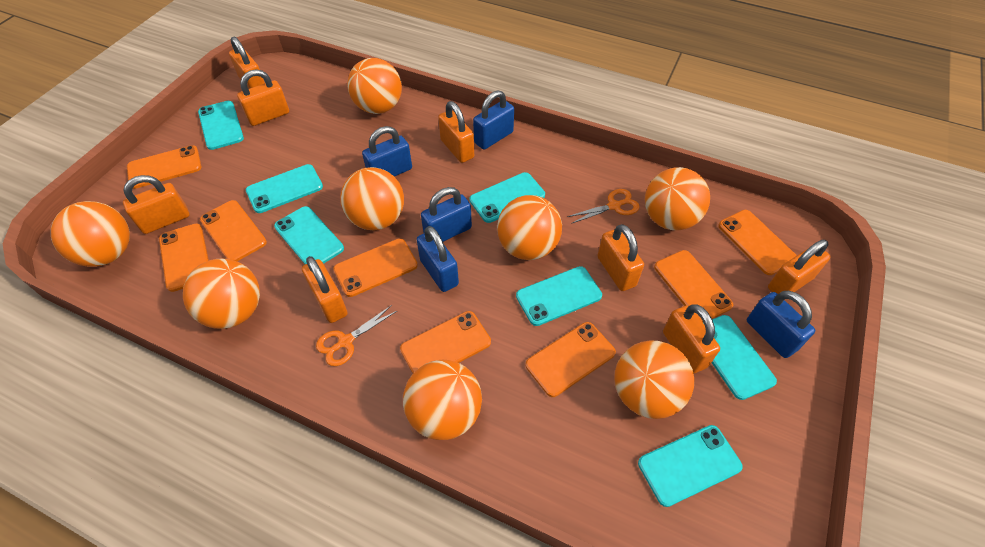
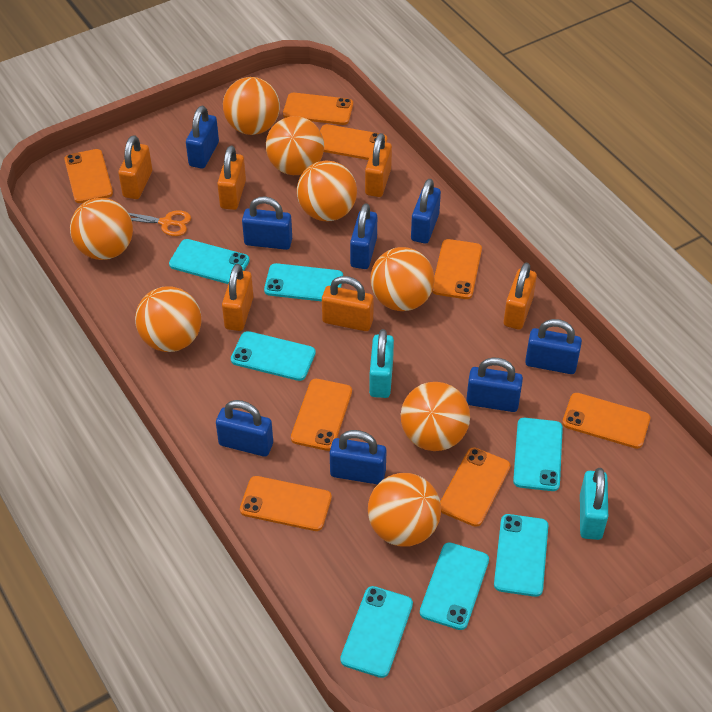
blue padlock: [362,126,412,176] [416,226,459,292] [421,187,472,242] [473,91,514,150] [747,291,815,358] = 5 -> [186,106,219,169] [216,400,273,457] [242,197,292,250] [330,430,386,484] [350,203,377,269] [411,179,441,244] [466,358,523,412] [525,319,582,374] = 8
orange padlock: [123,175,190,234] [229,37,265,89] [237,69,289,126] [302,256,348,323] [438,101,474,163] [597,224,644,291] [663,304,720,374] [768,240,830,294] = 8 -> [118,135,152,199] [217,146,246,210] [222,264,253,331] [322,276,374,331] [365,133,392,197] [504,263,537,330] = 6
orange scissors: [316,305,397,366] [567,189,640,224] = 2 -> [128,210,191,236] = 1
turquoise padlock: none = 0 -> [369,329,394,398] [580,468,608,540] = 2

